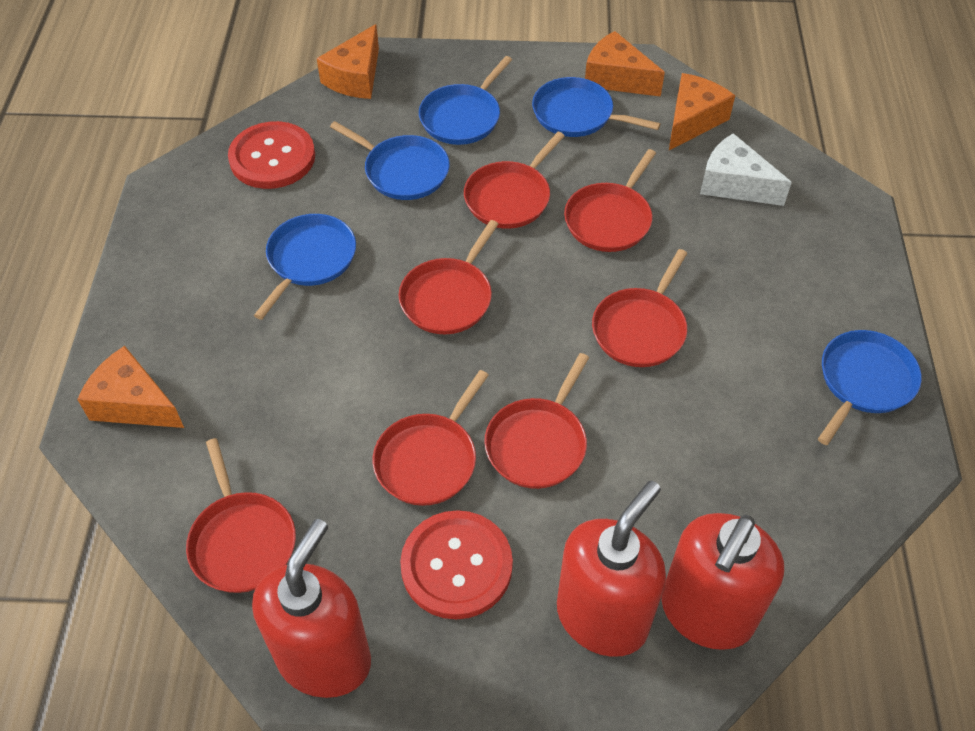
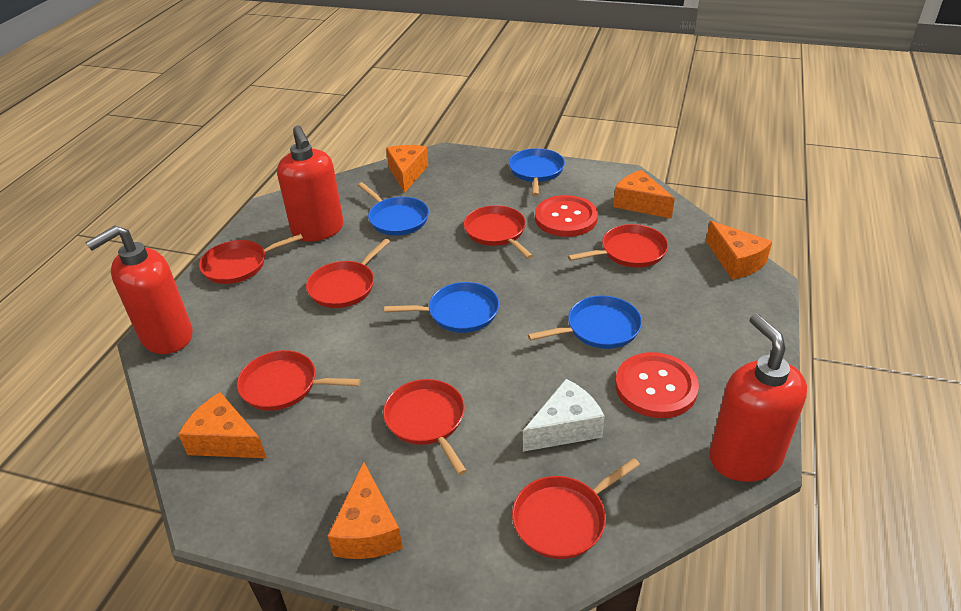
blue pan: [254,214,356,320] [330,121,450,200] [419,56,512,145] [532,77,661,137] [818,330,922,445] = 5 -> [358,182,429,236] [384,282,499,333] [509,148,565,196] [528,296,642,349] = 4
orange cheese: [77,346,184,428] [317,24,379,99] [585,31,665,97] [669,73,735,150] = 4 -> [178,392,267,458] [328,462,403,559] [386,145,428,193] [613,170,675,219] [706,221,772,279] = 5

